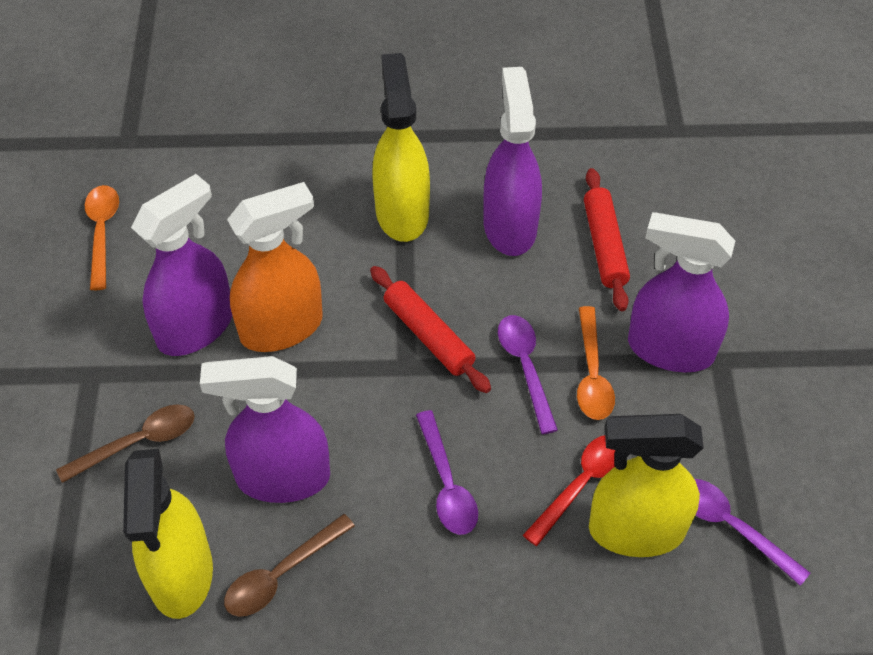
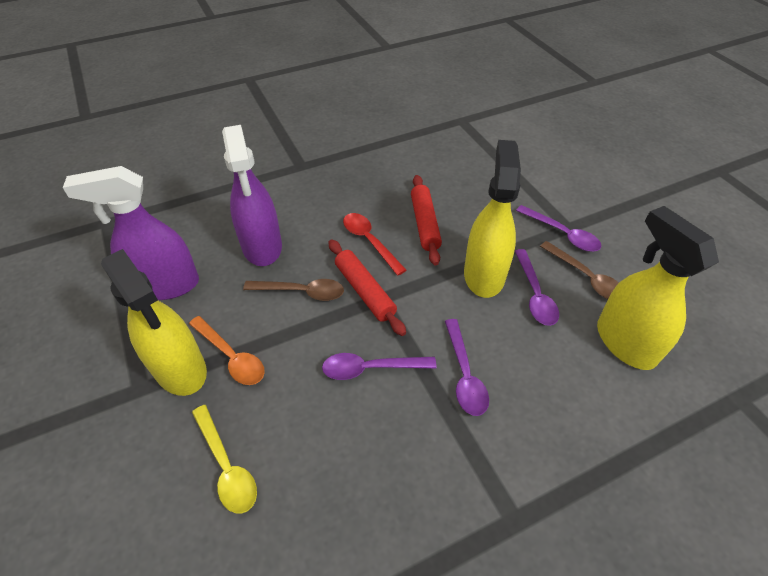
orange spoon: [85,185,119,290] [577,306,615,420] = 2 -> [189,316,265,385] = 1
orange spray bottle: [227,182,323,352] = 1 -> none = 0
purple spoon: [416,410,478,535] [498,315,558,434] [695,479,810,586] = 3 -> [322,353,437,380] [445,319,489,416] [515,249,559,326] [516,205,602,252] = 4
purple spray bottle: [131,174,232,356] [200,356,330,503] [483,67,542,256] [628,212,735,372] = 4 -> [63,166,199,300] [222,125,282,266] = 2
yellow spoon: none = 0 -> [192,405,257,514] = 1

